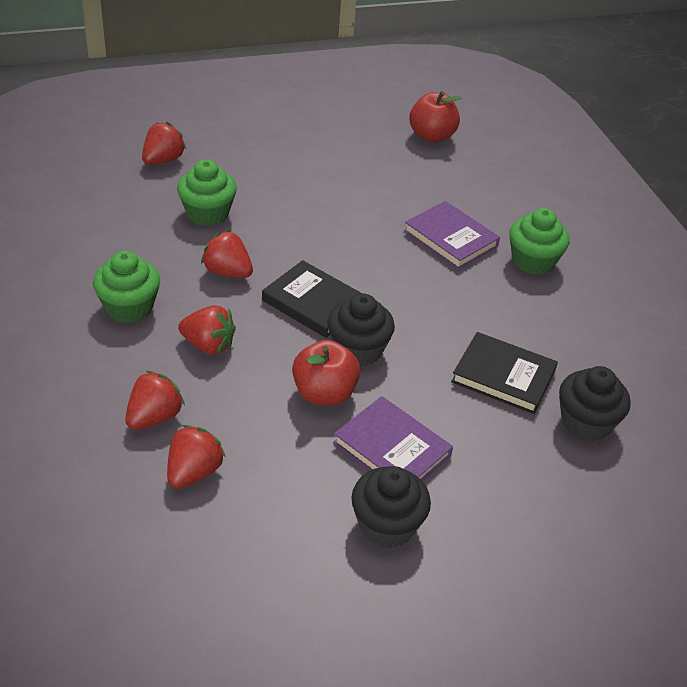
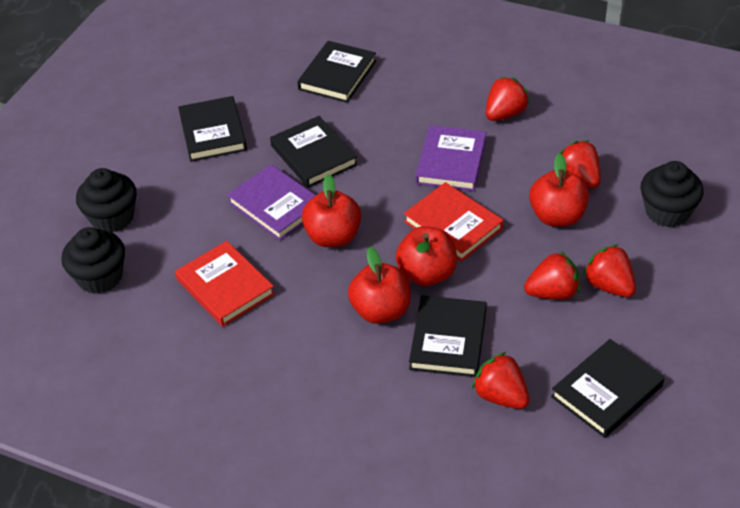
black book: [262,260,363,338] [451,332,558,414] = 2 -> [178,96,247,162] [270,116,358,188] [297,41,376,103] [409,295,487,377] [551,339,664,438] = 5
green cupcake: [93,251,160,323] [177,160,237,226] [509,208,570,275] = 3 -> none = 0
red apple: [292,340,360,406] [409,91,461,142] = 2 -> [302,174,361,247] [348,247,411,324] [396,226,457,286] [529,153,589,227] = 4
red book: none = 0 -> [175,241,275,327] [404,182,504,261] = 2

